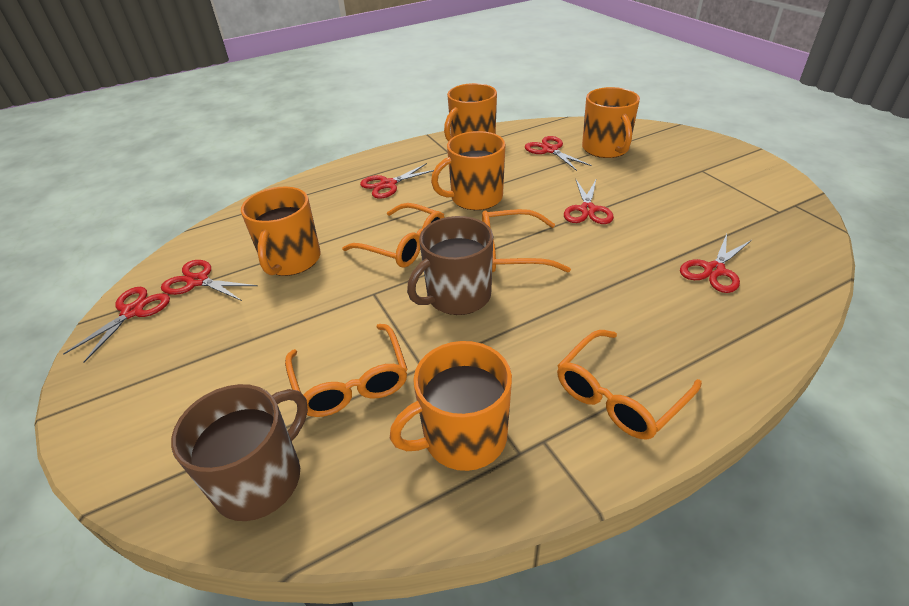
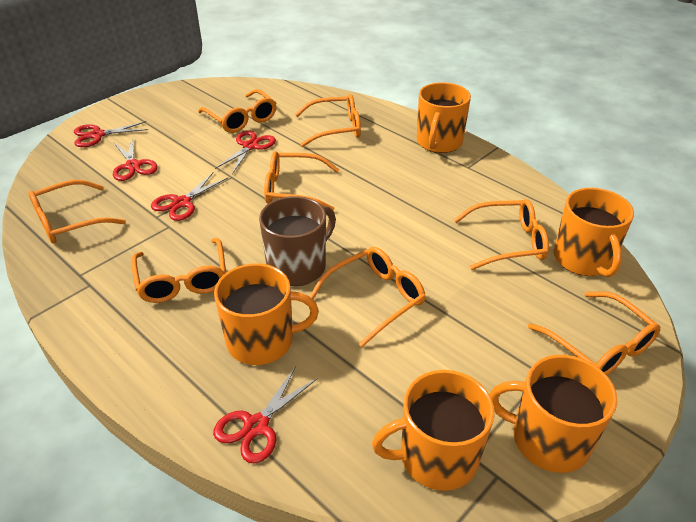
brown mug: [171,384,308,521] [407,216,493,315] = 2 -> [259,196,336,286] = 1
orange glasses: [285,324,408,417] [342,203,444,268] [482,209,571,272] [557,330,702,440] = 4 -> [28,180,126,244] [131,238,226,303] [198,89,276,133] [264,151,339,211] [295,94,361,147] [309,247,426,347] [454,199,549,270] [528,291,660,375] = 8
red scissors: [63,287,170,363] [161,260,258,301] [360,163,434,198] [525,136,592,171] [564,180,614,224] [680,234,752,293] = 6 -> [74,121,148,147] [113,138,158,181] [151,172,228,221] [213,366,318,464] [215,130,276,174] = 5

